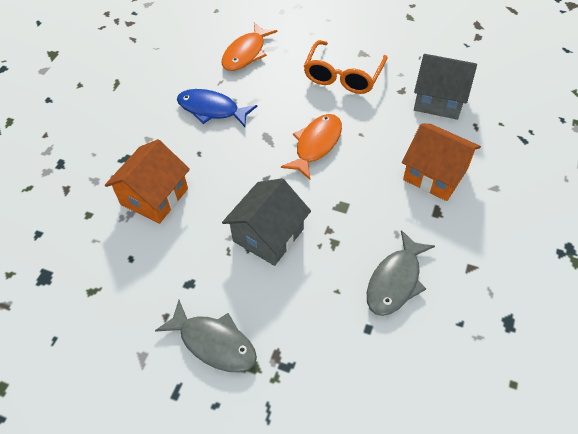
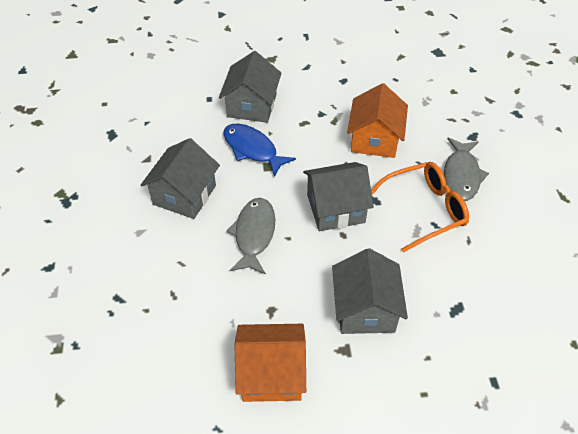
grey house: [222,178,311,266] [414,54,477,120] = 2 -> [141,138,220,219] [219,51,281,123] [303,162,374,231] [332,248,408,334] = 4
orange fish: [221,22,278,71] [281,114,342,180] = 2 -> none = 0

